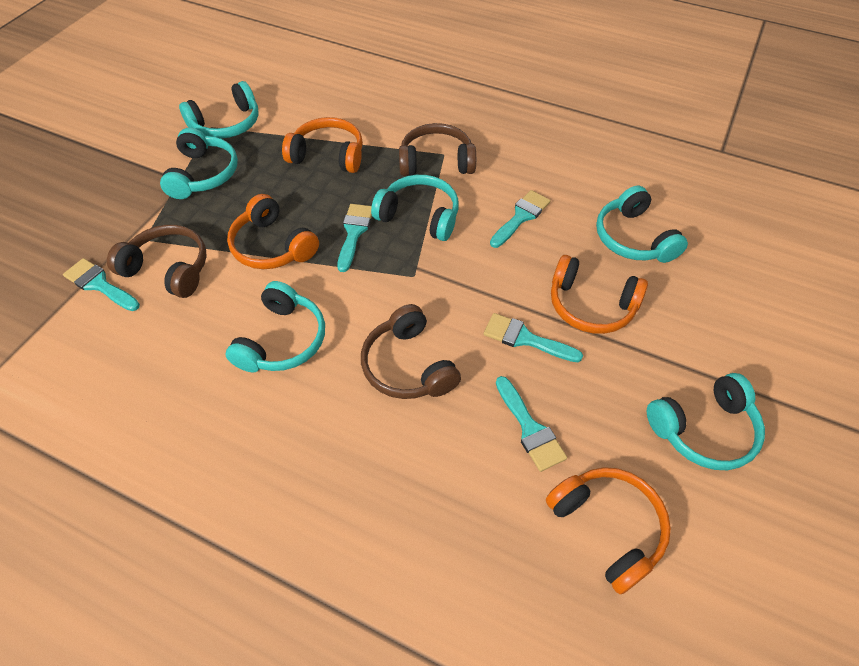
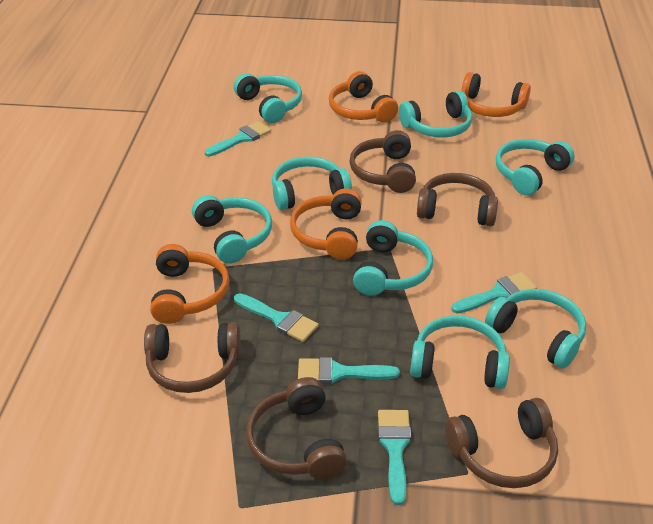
brown headphones: [107,225,207,298] [361,304,461,399] [399,123,476,176] = 3 -> [144,322,241,393] [246,377,347,479] [349,130,416,193] [417,173,498,226] [445,398,558,488] = 5
turquoise headphones: [160,128,238,199] [179,81,259,139] [226,281,325,372] [371,175,459,241] [596,185,688,263] [647,373,765,470] = 6 -> [192,195,272,264] [234,73,302,123] [272,157,352,210] [353,220,433,296] [399,91,472,137] [410,315,510,389] [485,289,586,369] [496,139,575,195] = 8

